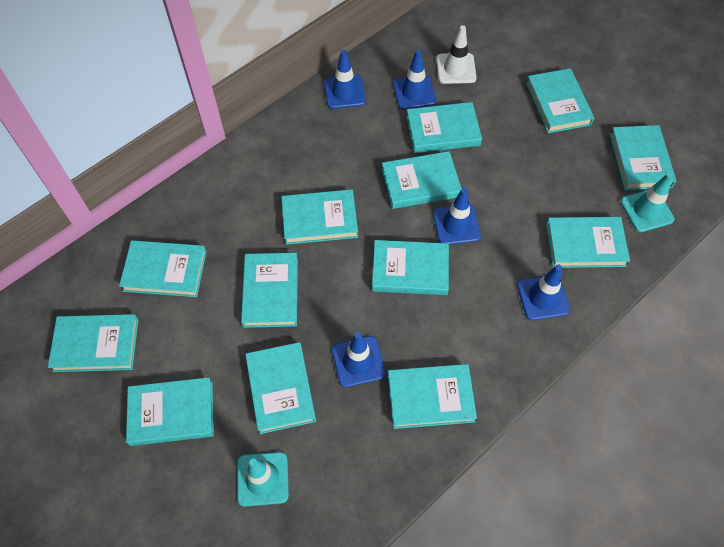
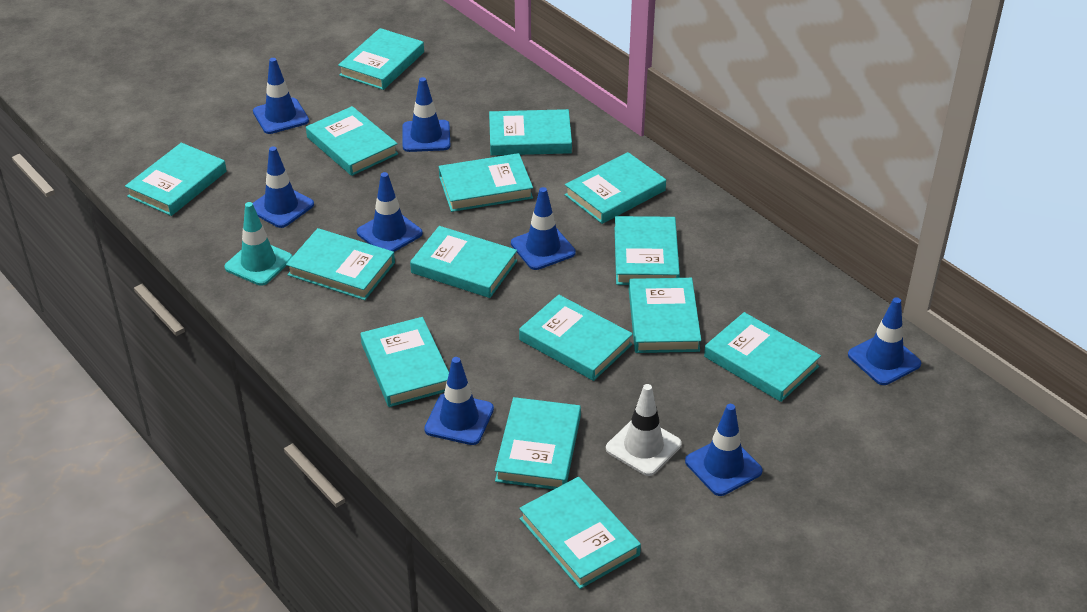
blue traffic cone: [324,50,366,109] [332,332,385,387] [393,50,436,110] [433,188,481,245] [517,264,570,320] = 5 -> [253,58,309,134] [253,147,314,228] [357,172,423,252] [402,77,451,152] [424,357,494,445] [511,187,576,270] [685,404,763,496] [848,297,921,385] = 8
turquoise book: [48,314,138,372] [119,240,206,297] [126,377,214,446] [241,253,298,328] [245,342,316,434] [281,189,358,245] [372,240,449,295] [382,151,461,209] [388,364,477,429] [406,102,482,153] [526,68,594,133] [546,217,630,268] [610,125,676,190] = 13 -> [125,143,227,216] [286,228,395,300] [306,106,398,176] [338,28,424,90] [360,317,449,407] [410,226,517,298] [439,153,533,212] [489,109,572,156] [495,397,581,489] [519,295,633,381] [519,477,641,589] [565,152,666,224] [615,216,680,285] [629,278,701,353] [704,312,821,402] = 15
turquoise traffic cone: [237,452,289,507] [620,173,675,232] = 2 -> [225,202,292,286] = 1

